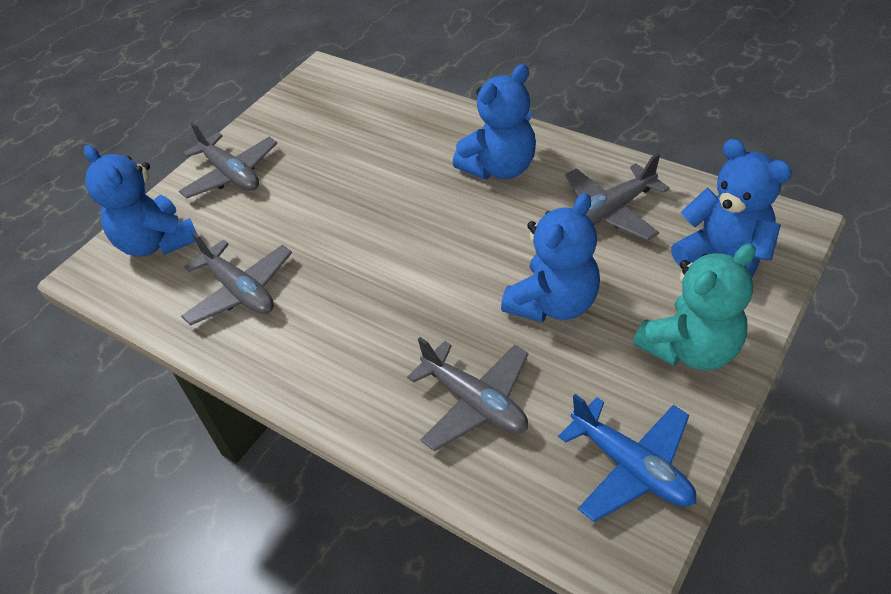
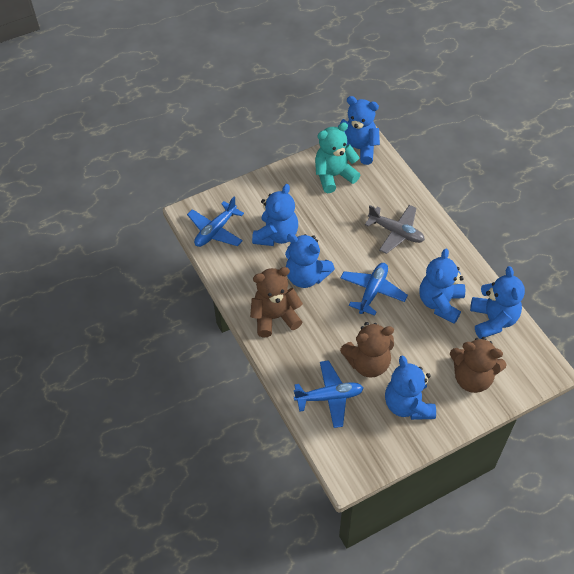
blue plane: [558,394,696,522] = 1 -> [187,196,244,247] [294,360,363,428] [341,263,408,316] = 3
blue teddy bear: [84,145,198,256] [453,64,536,179] [501,193,600,322] [671,139,792,278] = 4 -> [252,184,298,246] [285,234,335,288] [339,96,380,165] [385,356,436,420] [419,249,465,324] [470,266,525,339] = 6
brown teddy bear: none = 0 -> [250,267,303,337] [340,322,394,378] [450,337,507,393] = 3
grey plane: [179,122,277,199] [181,232,292,326] [407,337,529,451] [565,154,670,241] = 4 -> [365,205,425,254] = 1

